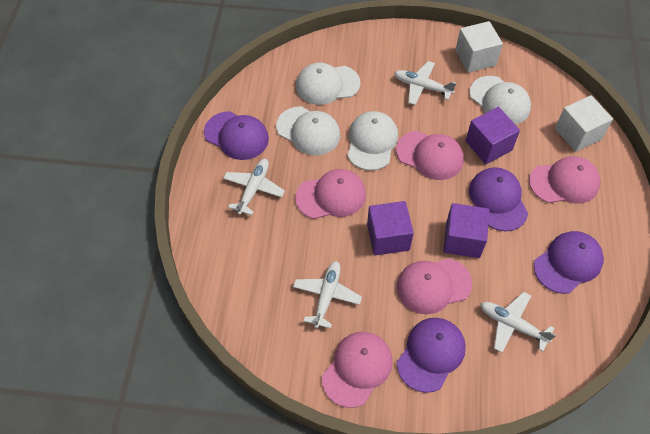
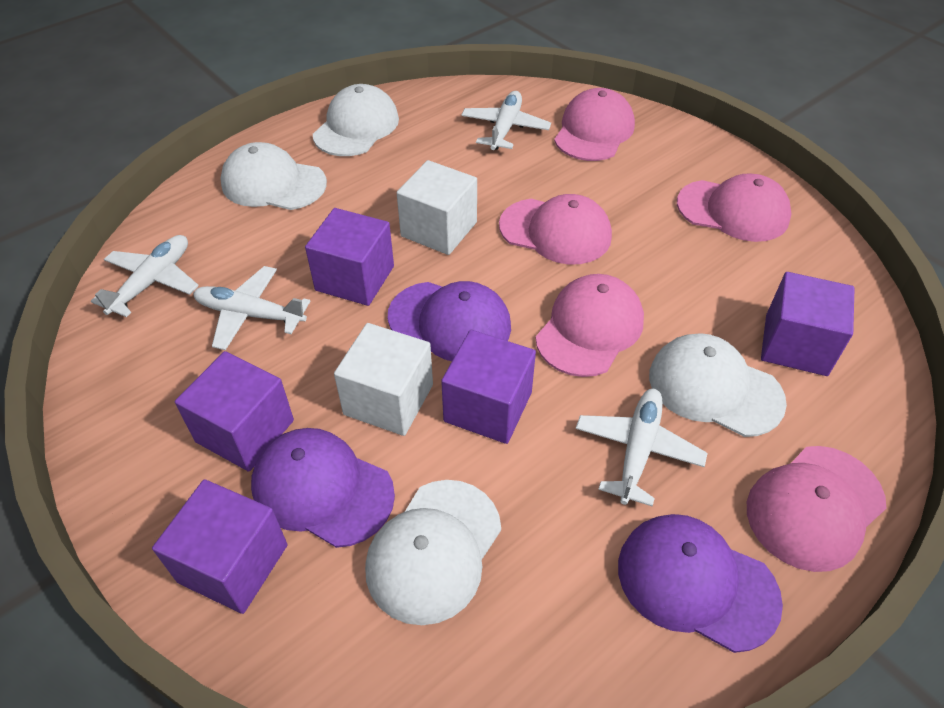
purple cap: [204,111,269,160] [397,318,466,393] [469,167,528,231] [534,231,604,294] = 4 -> [251,428,395,548] [388,281,511,361] [618,514,783,653] = 3
purple cube: [367,201,414,256] [443,203,489,258] [466,107,520,164] = 3 -> [152,479,288,614] [175,351,294,472] [305,208,394,306] [441,330,536,444] [761,272,855,376] = 5

